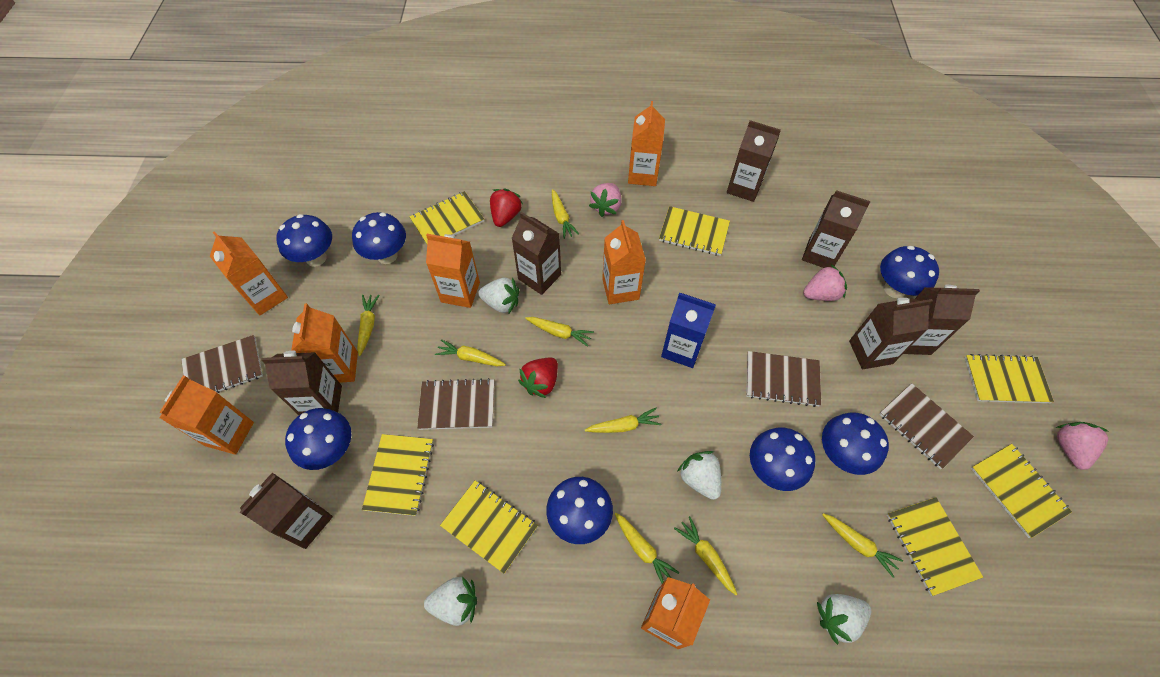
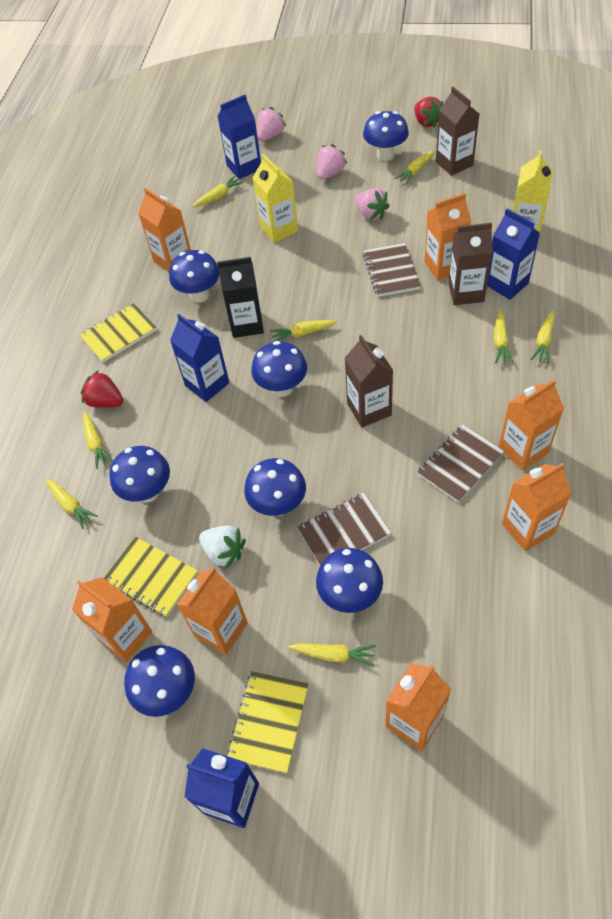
black carton: none = 0 -> [217,257,264,338] = 1
blue carton: [661,293,716,368] = 1 -> [170,314,230,402] [184,748,259,828] [218,94,261,179] [487,209,540,300] = 4
brown carton: [240,473,333,549] [261,351,342,415] [511,212,561,295] [727,120,781,202] [802,190,871,268] [849,298,933,370] [904,285,980,355] = 7 -> [345,335,393,427] [436,87,479,176] [448,223,493,305] = 3
brown notebook: [181,335,263,393] [417,378,494,430] [746,351,821,407] [879,383,974,469] = 4 -> [297,493,391,566] [363,243,420,297] [417,424,504,503] = 3
white strawberry: [424,577,477,626] [478,277,519,314] [678,451,721,500] [817,594,871,645] = 4 -> [199,526,246,569] = 1
yellow carton: none = 0 -> [252,154,298,243] [513,150,553,241] = 2
yellow notebook: [362,434,434,516] [409,191,484,244] [440,480,538,574] [659,206,730,256] [887,497,983,596] [965,354,1054,403] [971,444,1072,538] = 7 -> [80,303,157,363] [104,537,198,617] [227,671,309,773] = 3

